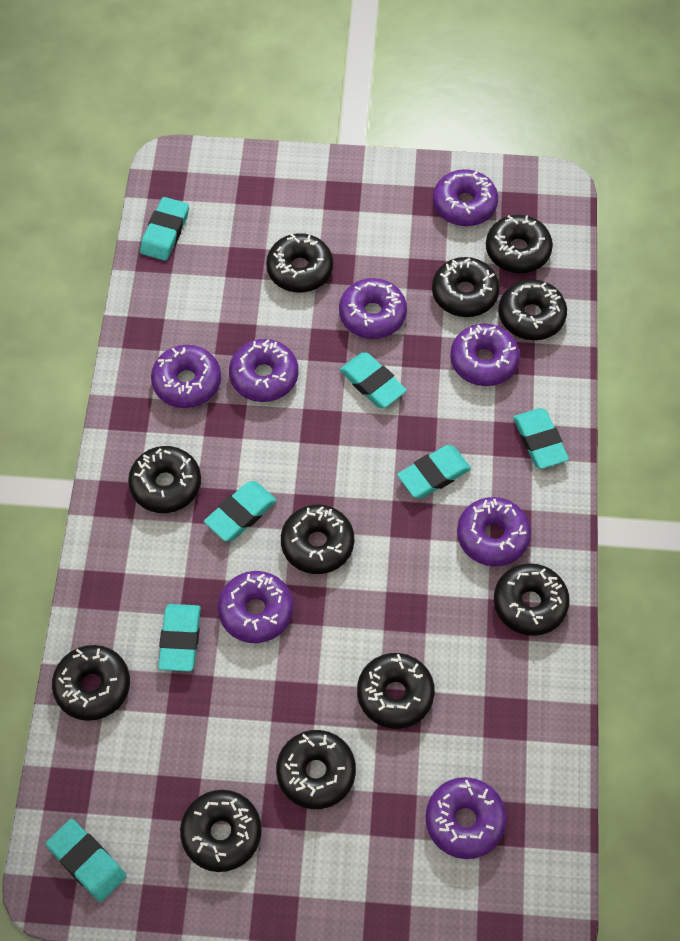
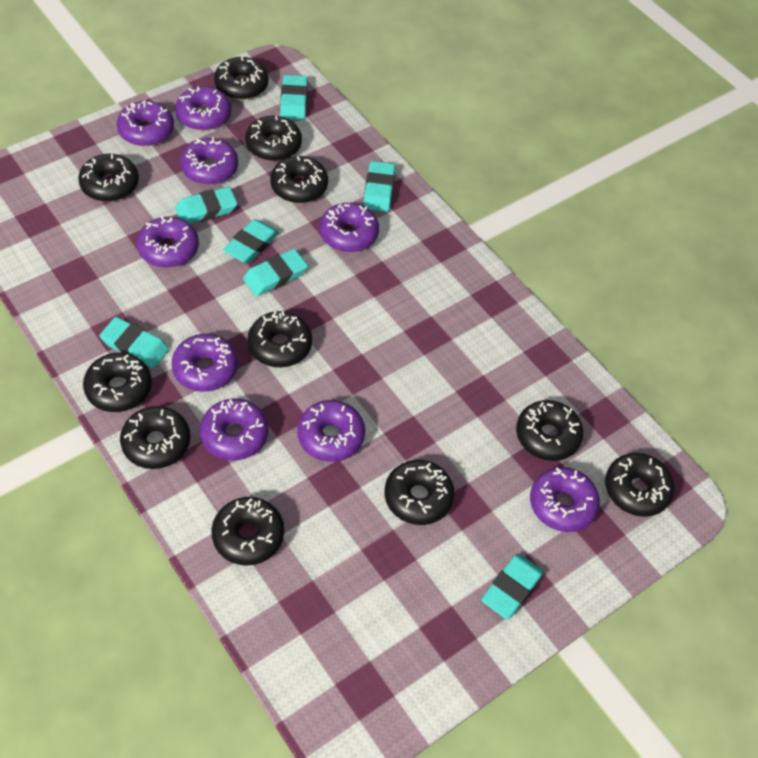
purple donut: [151,345,221,408] [218,571,293,643] [229,339,299,402] [339,278,407,339] [425,777,507,859] [433,169,498,226] [450,324,520,386] [457,497,531,566] = 8 -> [117,100,174,146] [137,216,199,268] [172,334,238,392] [175,86,231,131] [180,137,238,185] [200,399,269,460] [297,400,365,462] [320,203,379,252] [530,467,600,532] = 9

